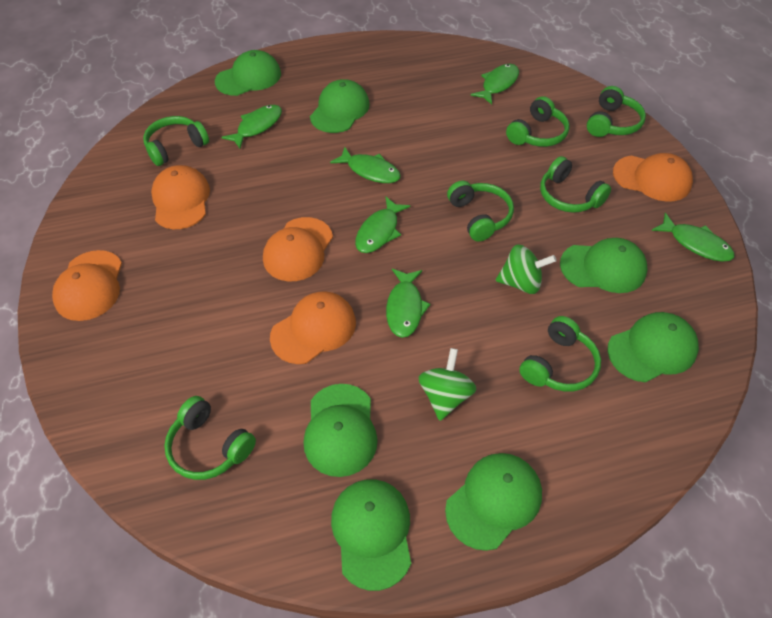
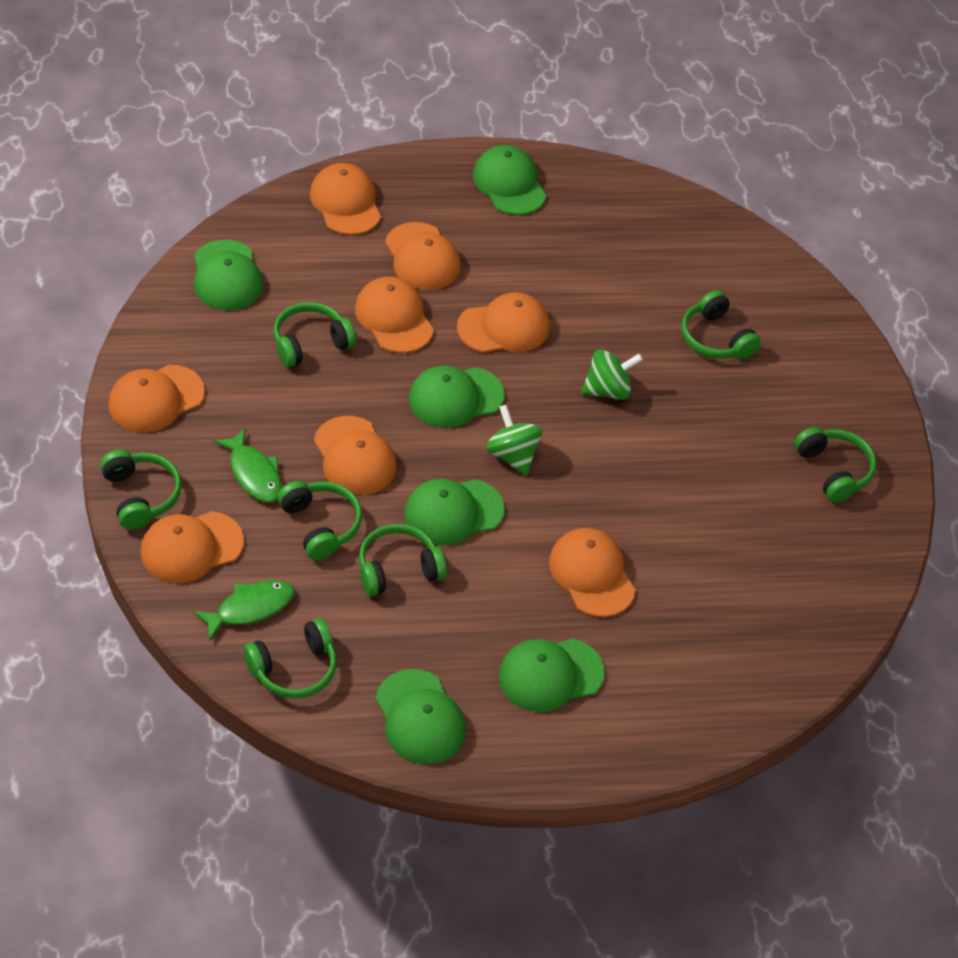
green cap: [215,50,281,96] [304,384,378,477] [310,79,370,133] [331,479,411,591] [445,453,542,551] [560,238,648,293] [607,312,699,383] = 7 -> [194,240,263,310] [376,669,466,764] [404,479,505,545] [409,365,505,428] [473,145,546,215] [499,639,605,712] = 6
green fish: [222,105,282,148] [330,147,401,183] [355,196,411,253] [386,269,430,338] [471,64,519,105] [651,213,735,262] = 6 -> [193,580,295,641] [213,428,282,502] = 2
orange cap: [52,250,122,321] [151,165,210,229] [263,217,333,281] [270,291,356,364] [613,153,693,202] = 5 -> [108,365,205,433] [140,511,244,583] [310,163,381,235] [314,416,396,495] [355,277,434,353] [385,222,461,290] [457,292,550,353] [549,528,636,617] = 8

